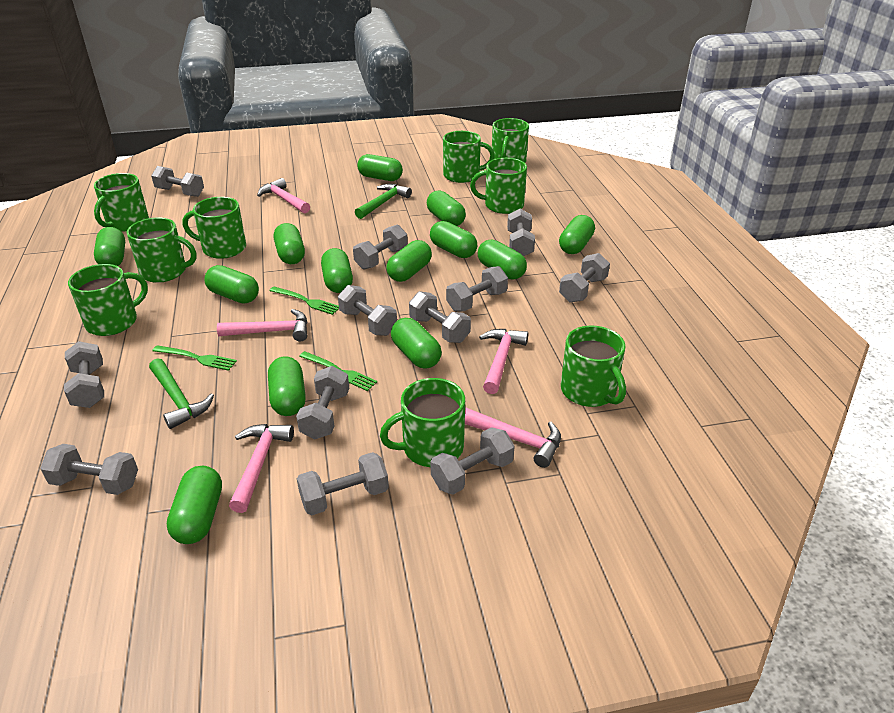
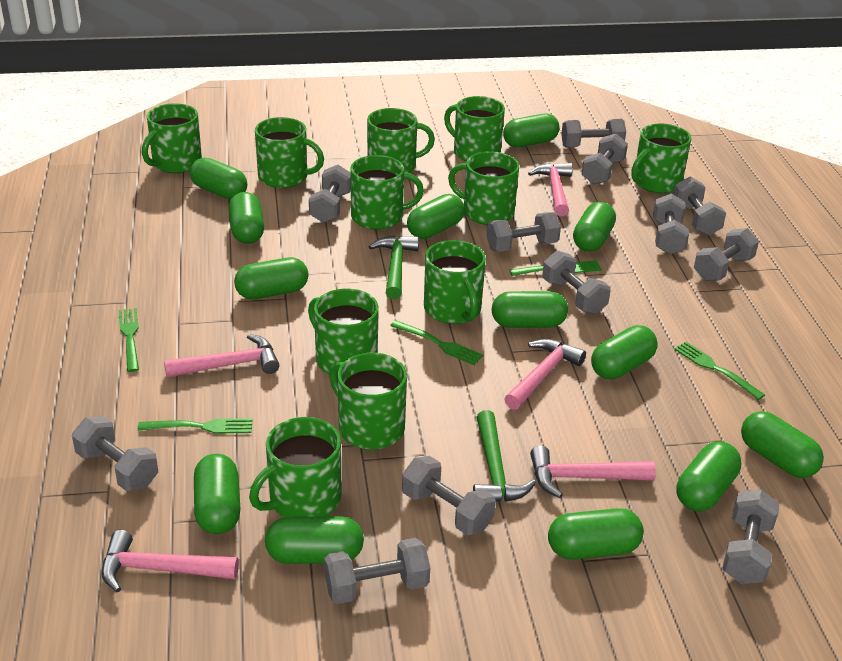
green fork: [152,345,237,371] [269,287,339,315] [299,351,377,391] = 3 -> [119,308,139,372] [138,418,253,434] [390,320,483,365] [510,260,602,276] [674,342,765,400] = 5
green mug: [68,264,148,336] [94,173,149,232] [127,217,197,283] [182,197,246,259] [380,378,465,467] [443,131,495,183] [470,158,527,214] [492,118,529,163] [561,326,626,407] = 9 -> [142,103,202,173] [249,417,341,517] [255,117,324,188] [308,289,379,376] [329,353,407,450] [350,155,424,230] [367,108,435,173] [424,240,486,324] [444,96,505,162] [448,151,519,225] [631,123,691,193] = 11

